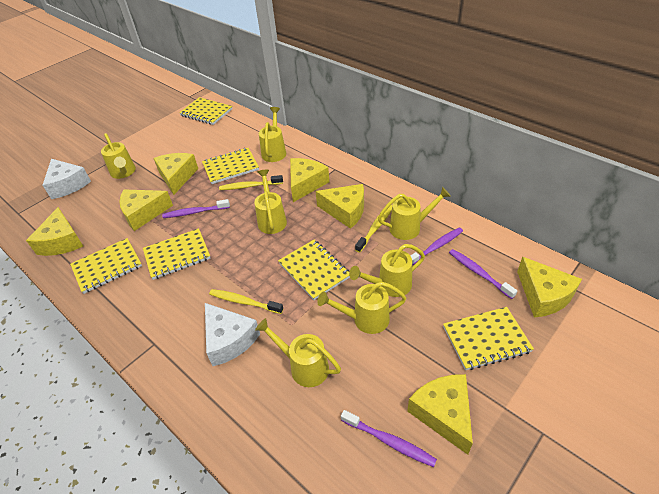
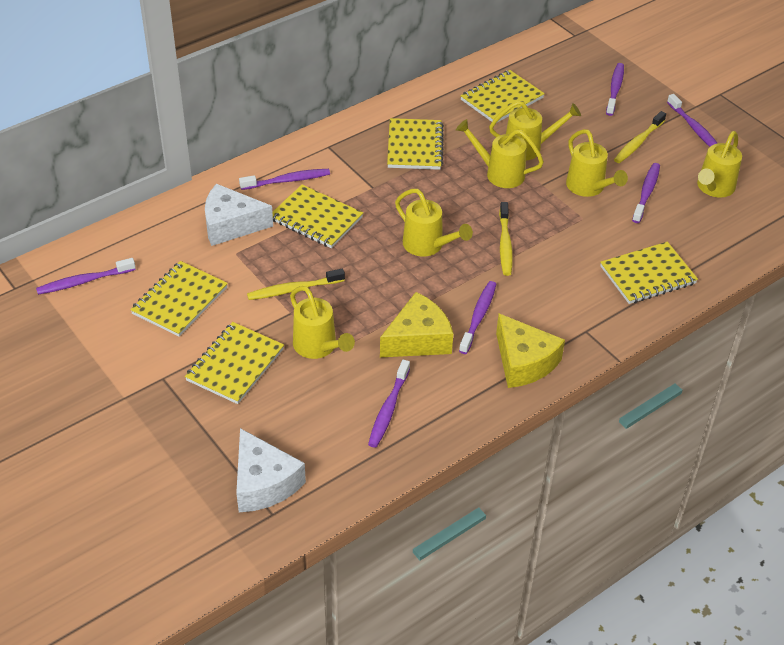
purple toothbrush: [162,199,230,218] [341,410,437,467] [410,227,463,266] [449,249,517,299] = 4 -> [36,258,136,295] [239,169,330,190] [368,360,410,448] [459,281,496,354] [606,63,624,116] [632,163,660,223] [667,94,717,147] = 7
yellow cheese: [26,207,83,256] [119,189,173,231] [153,153,198,195] [290,158,329,202] [316,184,364,229] [407,374,473,455] [517,257,582,318] = 7 -> [380,292,453,357] [496,314,565,388] = 2
yellow watering can: [101,133,136,179] [254,170,287,234] [255,318,341,387] [259,107,286,162] [317,282,406,334] [349,244,425,297] [378,187,451,240] = 7 -> [290,286,355,359] [395,189,473,256] [456,119,544,188] [489,101,581,160] [566,129,628,197] [697,131,742,197] = 6

